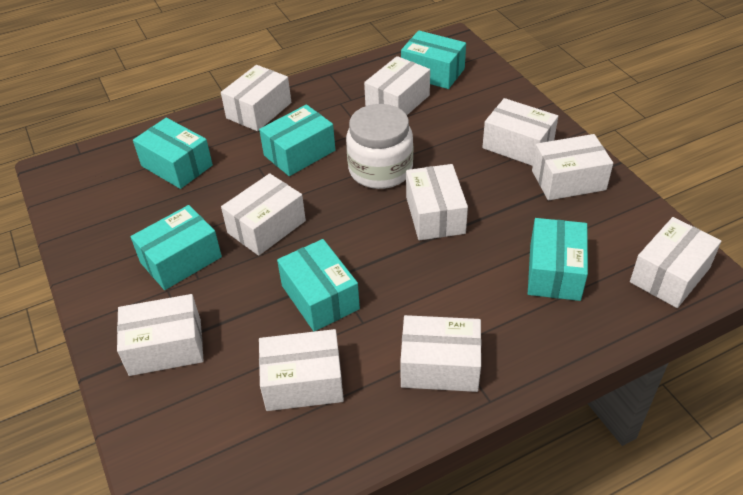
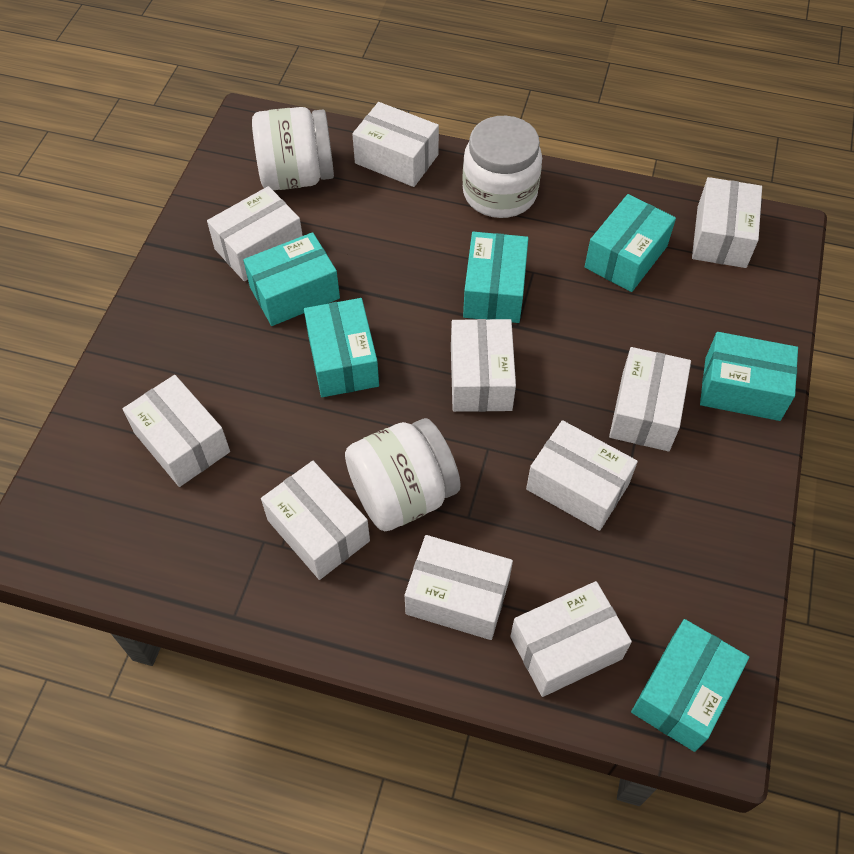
white jar: [346,104,413,189] = 1 -> [252,107,334,190] [345,418,461,531] [462,116,542,218] = 3

